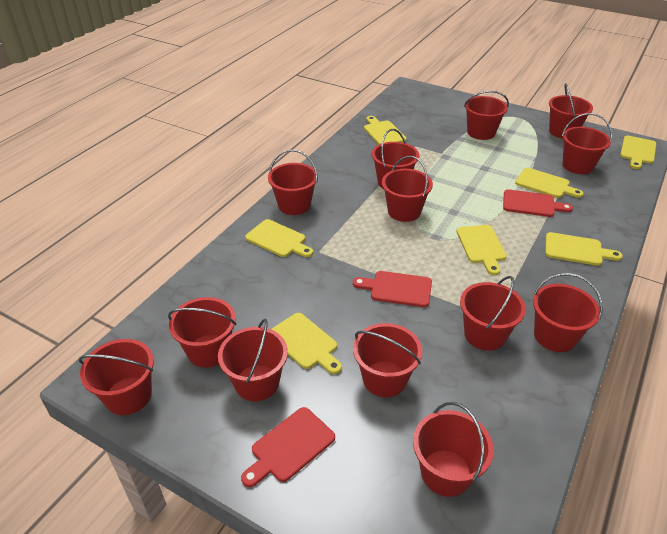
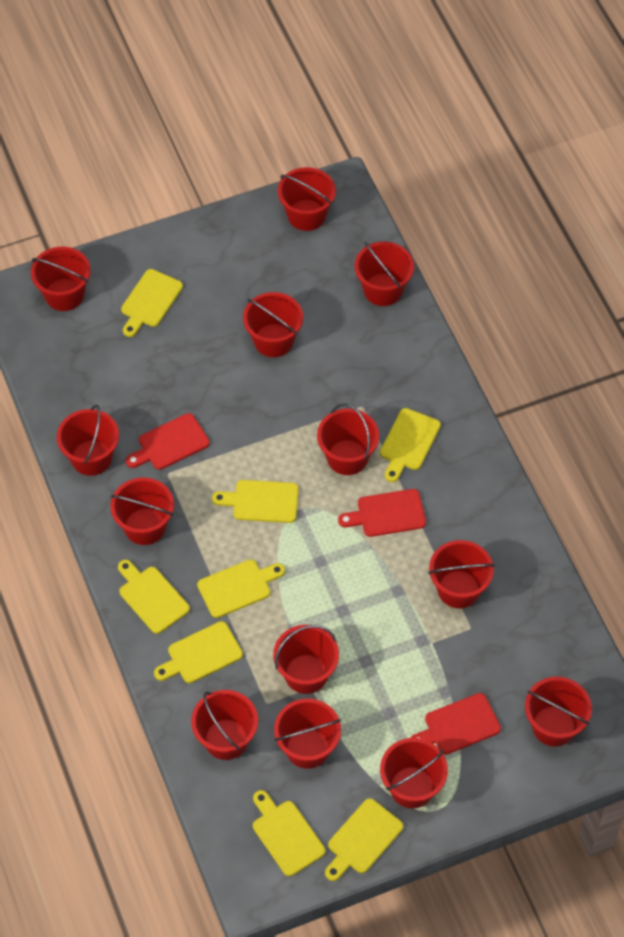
yellow cutting board: [245,219,313,257] [271,313,342,374] [364,116,407,145] [457,225,507,275] [515,168,584,198] [545,232,623,266] [620,136,656,169] = 7 -> [118,560,190,634] [121,269,183,337] [154,621,243,683] [197,559,285,618] [212,480,299,523] [253,790,325,876] [325,798,403,881] [380,408,441,482] = 8

